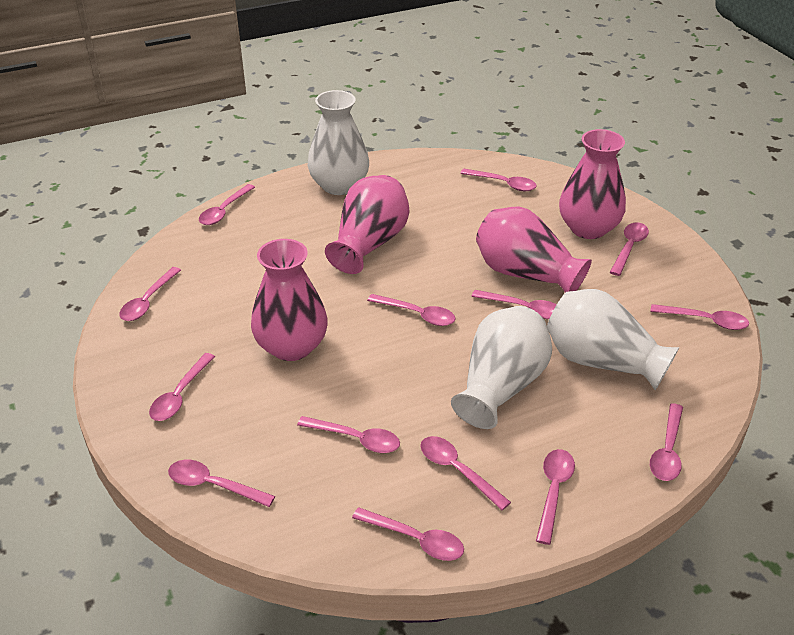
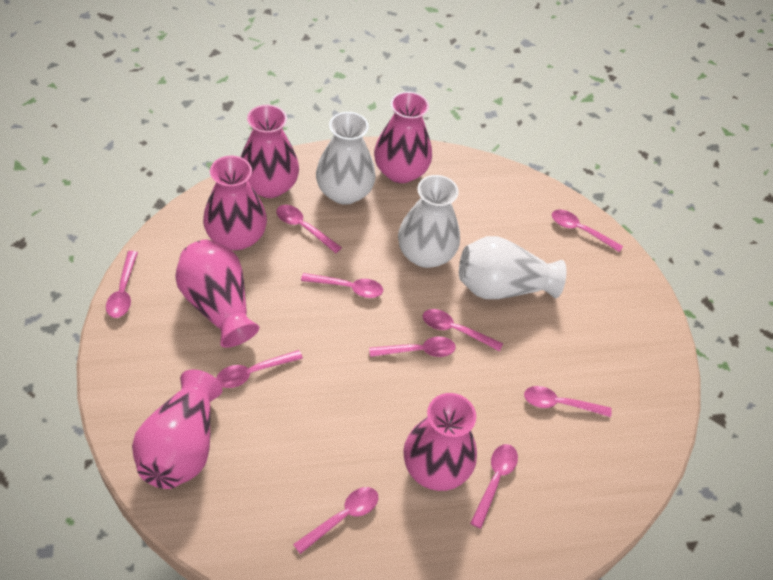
pink spoon: [119,267,181,321] [149,353,215,421] [168,460,275,507] [199,184,255,225] [297,416,400,453] [352,507,464,561] [367,294,456,326] [420,436,511,510] [460,169,537,191] [471,290,557,319] [536,449,575,545] [610,222,649,276] [650,304,749,330] [650,403,683,481] = 14 -> [106,251,138,318] [216,350,303,388] [276,205,342,253] [293,487,378,554] [301,273,383,298] [369,337,456,357] [422,309,503,351] [470,444,518,529] [524,386,612,417] [552,210,623,252] = 10
pink vase: [251,239,328,361] [325,175,409,274] [476,207,592,293] [559,129,626,239] = 4 -> [132,369,222,489] [175,240,259,348] [203,156,267,251] [241,105,299,198] [374,92,432,183] [403,393,477,491] = 6

